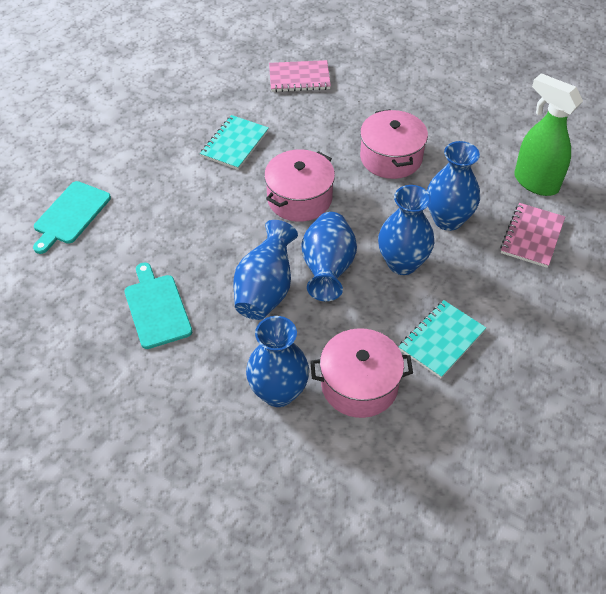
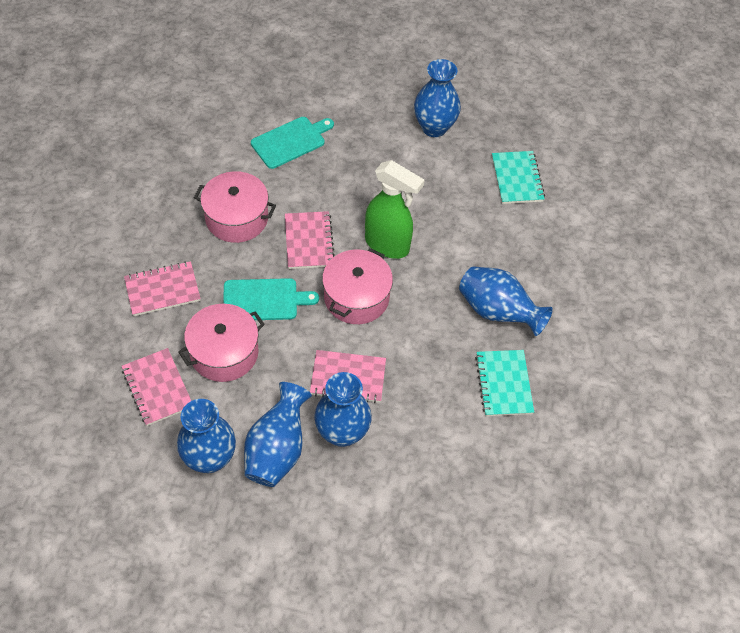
pink notebook: [269,60,331,92] [500,203,565,268] = 2 -> [121,348,191,426] [124,261,201,316] [285,211,335,269] [310,350,386,403] = 4

